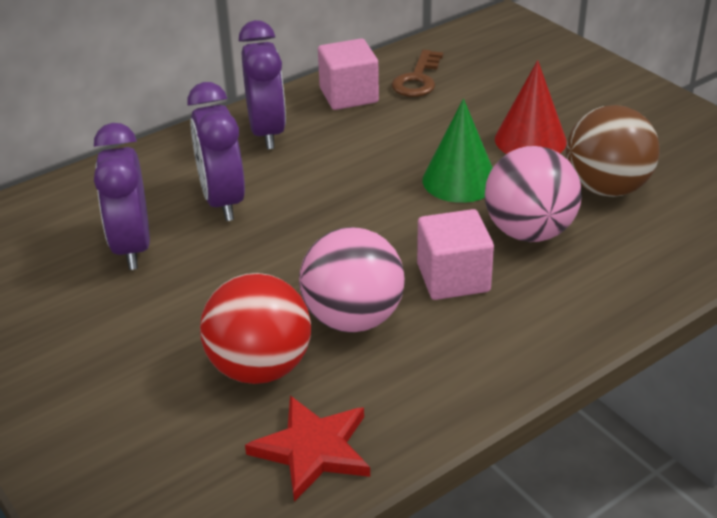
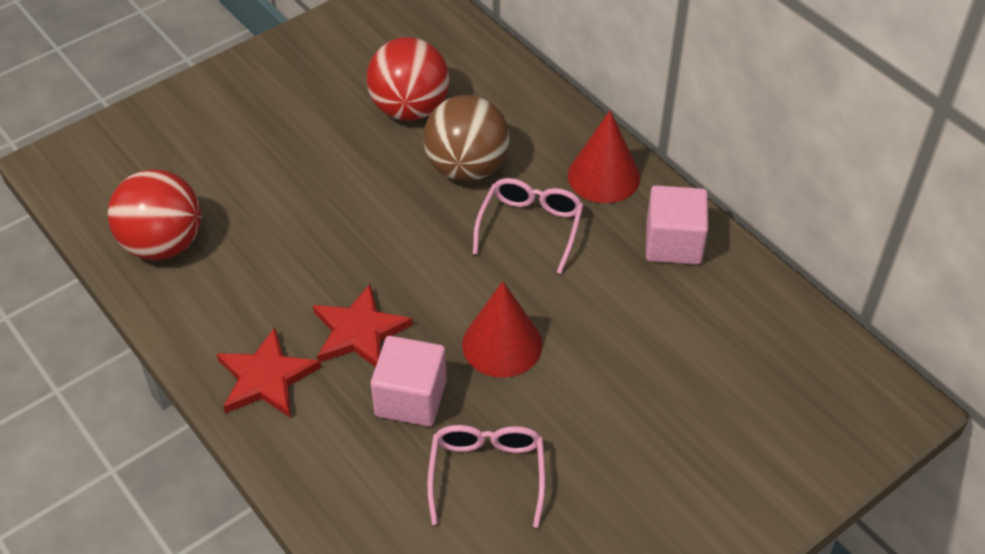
brown key: [391,50,443,97] = 1 -> none = 0
green cone: [423,99,493,203] = 1 -> none = 0
pink ball: [299,227,405,333] [485,146,582,242] = 2 -> none = 0
pink glasses: none = 0 -> [427,425,545,528] [473,178,583,274] = 2
purple clock: [94,123,150,270] [187,82,245,221] [239,20,286,149] = 3 -> none = 0
red ball: [200,273,311,384] = 1 -> [108,169,201,260] [367,37,450,121] = 2
red cone: [495,60,567,154] = 1 -> [462,281,542,378] [568,110,640,203] = 2
red star: [245,396,370,502] = 1 -> [216,328,321,418] [313,284,413,367] = 2

